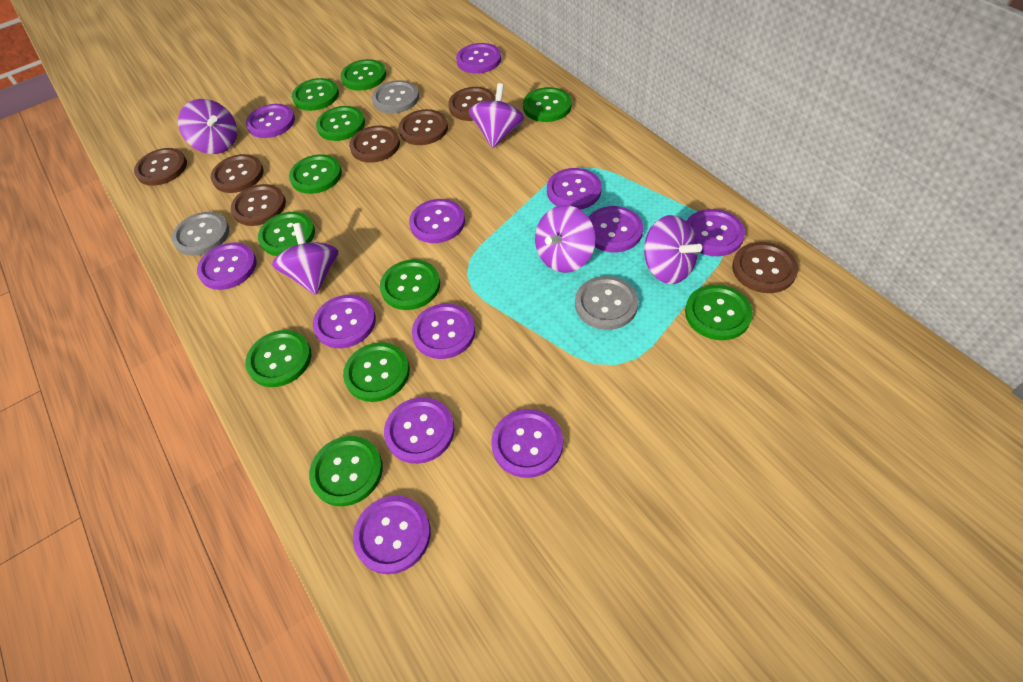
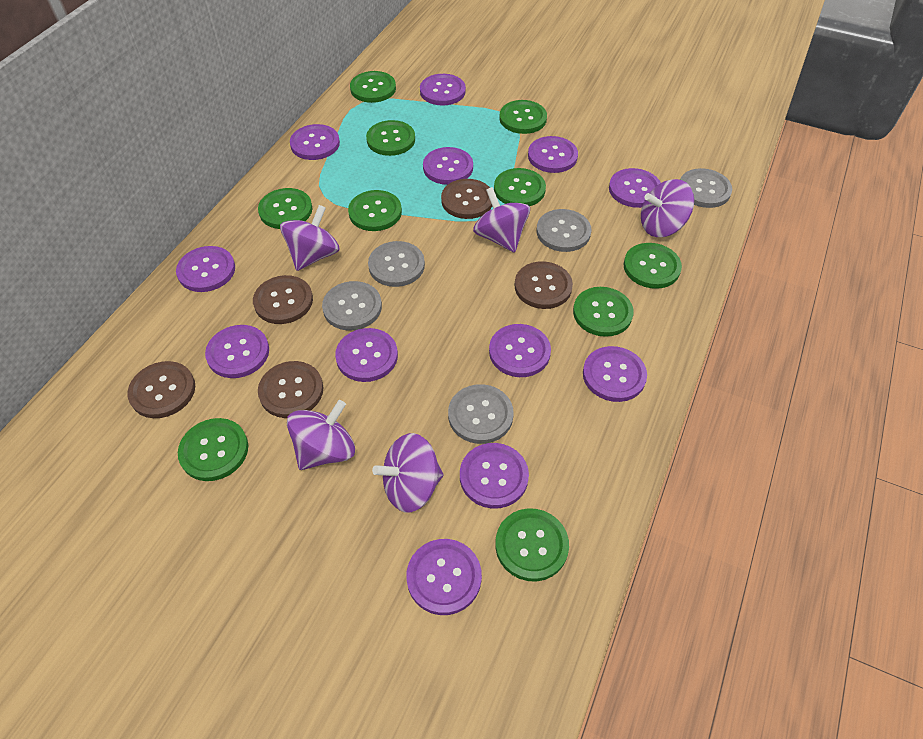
brown button: [134,148,187,186] [210,154,264,193] [231,184,286,226] [349,126,400,163] [398,109,448,145] [448,87,496,121] [732,242,798,293] = 7 -> [127,361,195,418] [253,275,313,324] [258,361,323,418] [441,179,492,219] [515,261,573,309] = 5
green button: [245,330,311,387] [258,212,315,256] [289,154,342,194] [292,78,339,111] [309,436,383,506] [316,106,365,141] [341,59,386,91] [343,342,410,402] [380,259,440,310] [523,87,572,122] [685,285,753,340] = 11 -> [178,418,248,481] [258,188,312,229] [348,190,402,231] [350,71,396,103] [366,120,415,156] [494,168,546,206] [495,508,569,582] [499,100,547,134] [573,287,634,337] [624,243,682,289] = 10
grey button: [172,212,229,256] [372,80,419,114] [575,276,639,330] = 3 -> [322,281,382,330] [368,241,425,287] [448,384,514,444] [537,209,591,252] [680,168,732,208] = 5

